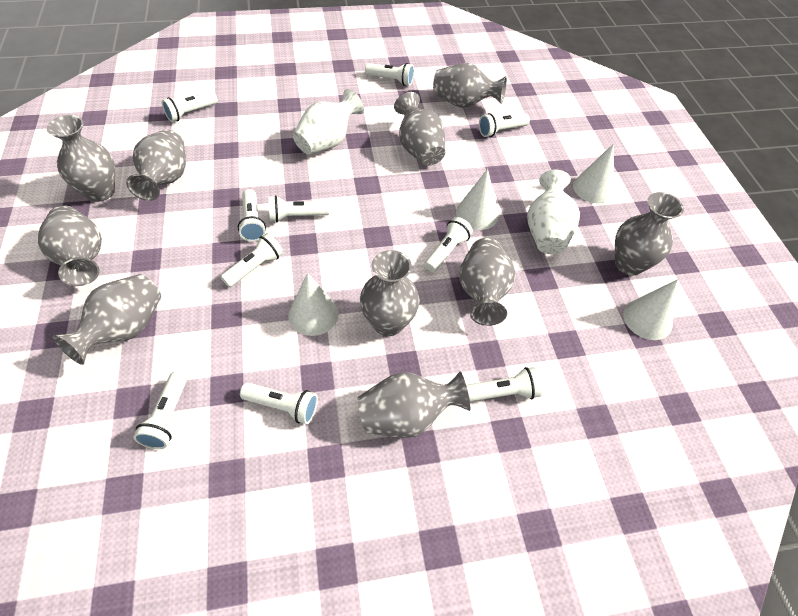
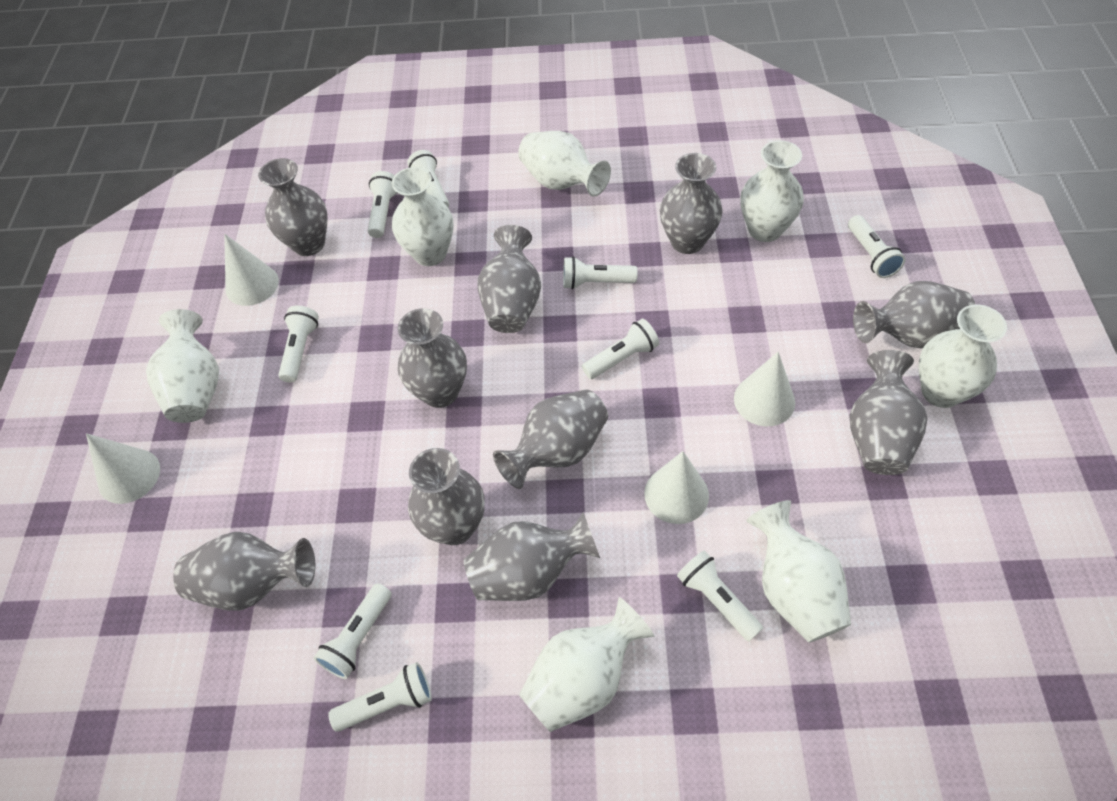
white flashlight: [133,372,187,449] [162,92,218,122] [221,233,283,287] [238,189,266,242] [240,383,318,424] [269,196,329,222] [365,63,414,86] [424,217,473,272] [466,367,542,402] [479,113,530,137] = 10 -> [278,305,319,383] [314,583,392,679] [328,662,432,732] [368,171,397,238] [407,150,449,207] [563,256,638,289] [582,319,659,379] [677,550,763,641] [848,215,905,278] = 9
white vase: [293,89,364,155] [527,170,580,254] = 2 -> [146,309,219,423] [392,167,454,266] [518,131,611,197] [519,597,655,732] [741,140,804,242] [747,500,851,642] [919,305,1007,408] = 7

